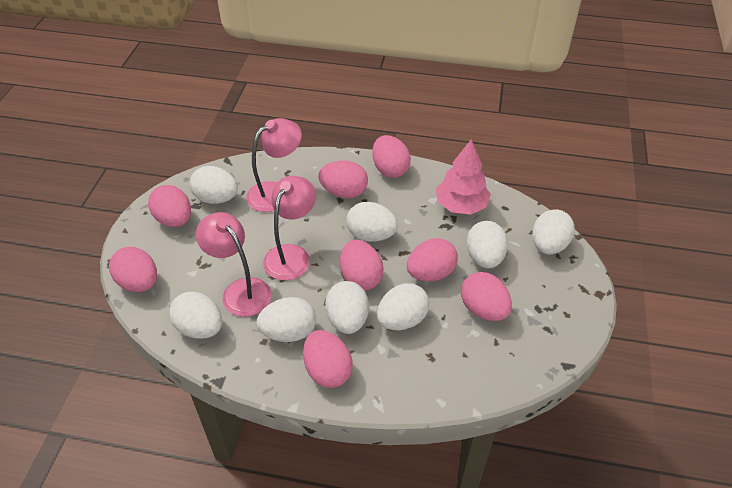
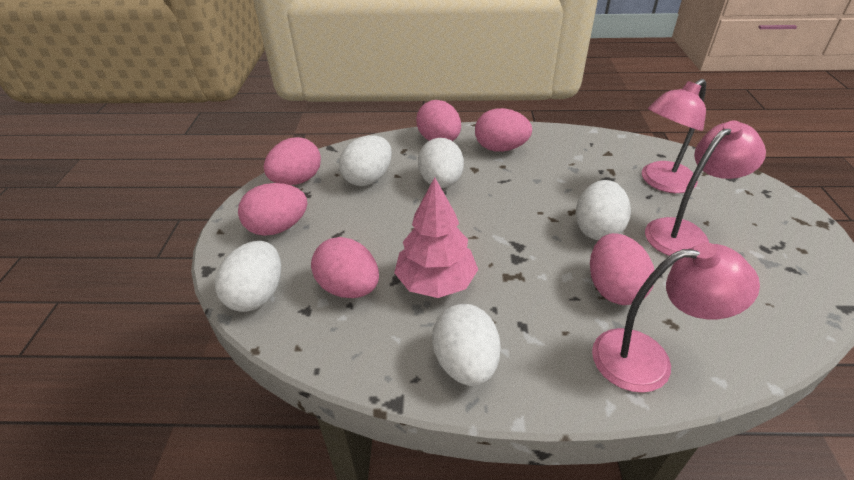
pink egg: [109,247,157,292] [148,185,191,227] [303,330,353,388] [318,161,368,198] [340,240,384,290] [372,135,411,178] [407,238,458,281] [461,272,512,321] = 8 -> [238,183,307,236] [264,137,321,185] [311,237,379,298] [416,100,461,141] [475,108,532,152] [590,233,654,305] = 6
white egg: [169,292,222,339] [189,166,238,204] [256,297,316,342] [325,281,369,334] [346,202,398,242] [377,283,429,331] [466,221,508,268] [532,209,575,254] = 8 -> [215,241,281,312] [339,135,392,186] [418,138,464,188] [432,304,501,386] [575,180,631,240] = 5

